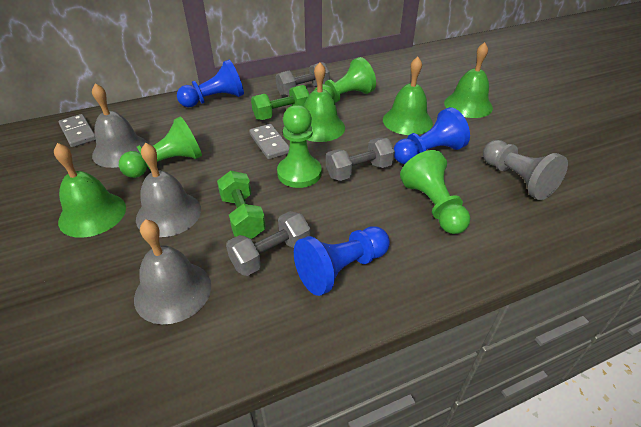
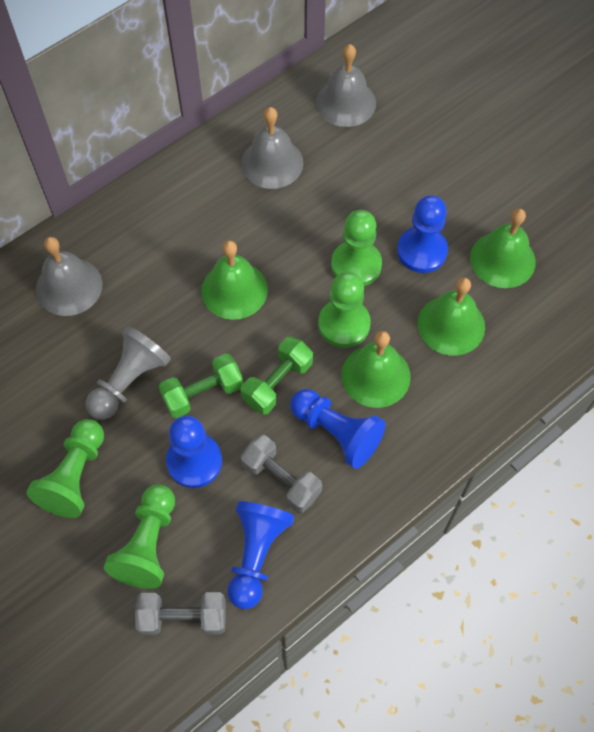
blue pawn: [177,60,244,107] [294,226,390,296] [394,107,470,164] = 3 -> [166,415,222,488] [228,501,294,609] [290,389,386,469] [397,195,448,273] = 4
grey domino: [58,114,96,147] [249,124,289,159] = 2 -> none = 0
grey dumbbell: [226,211,311,276] [276,62,330,96] [326,138,395,181] = 3 -> [135,592,226,635] [241,435,322,513] = 2

